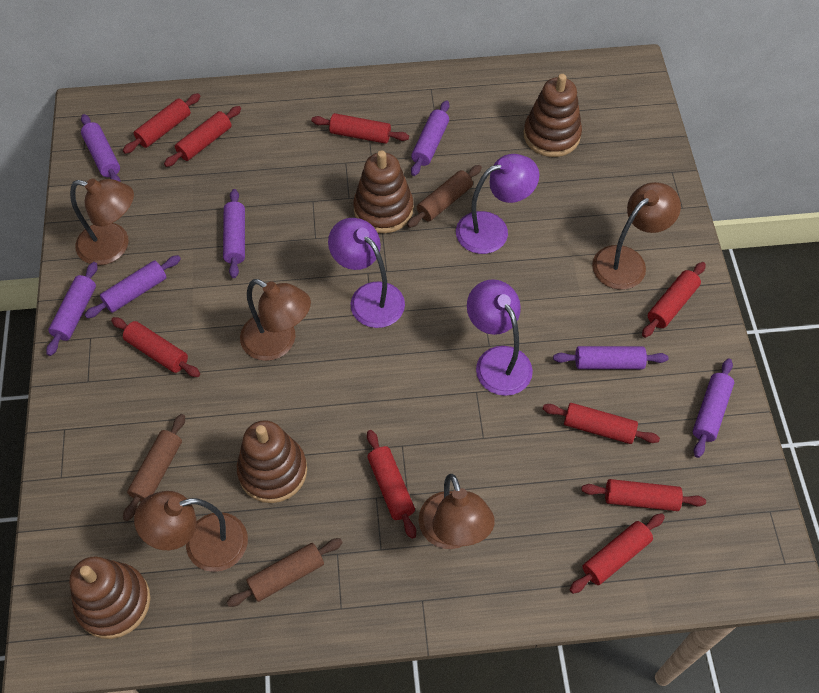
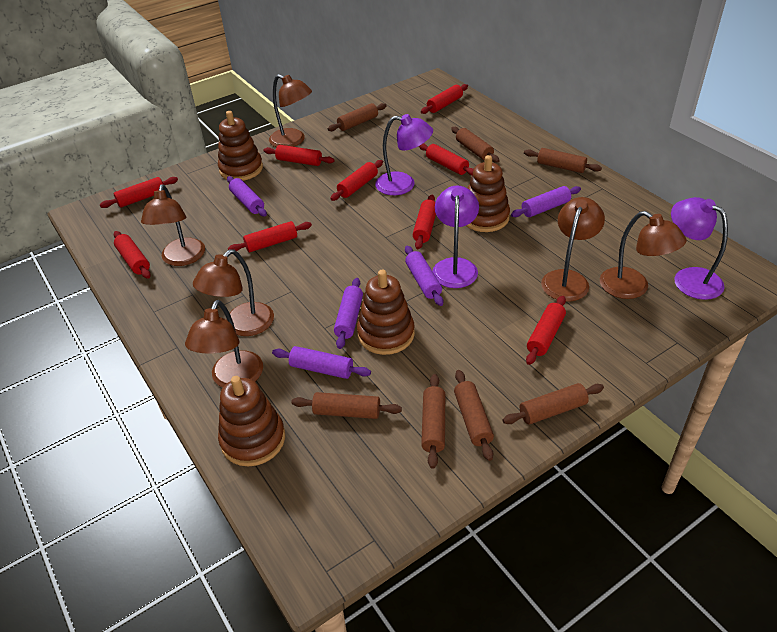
brown lamp: [70,178,134,265] [134,491,248,572] [240,279,311,361] [419,474,495,549] [592,182,681,290] = 5 -> [141,184,205,266] [185,300,263,388] [193,250,274,336] [269,74,312,147] [541,197,605,301] [600,211,687,299] = 6
brown rolling pin: [123,414,185,521] [227,538,343,607] [407,165,482,228] = 3 -> [292,392,402,419] [328,103,387,131] [421,374,445,469] [451,127,500,163] [454,370,494,461] [503,383,604,424] [524,148,602,173] = 7
purple rolling pin: [46,262,98,356] [81,114,121,182] [85,255,181,318] [223,189,245,278] [411,100,449,176] [553,346,669,369] [693,359,734,458] = 7 -> [227,176,267,217] [272,346,371,379] [334,278,363,349] [405,246,443,306] [511,186,581,217] = 5

